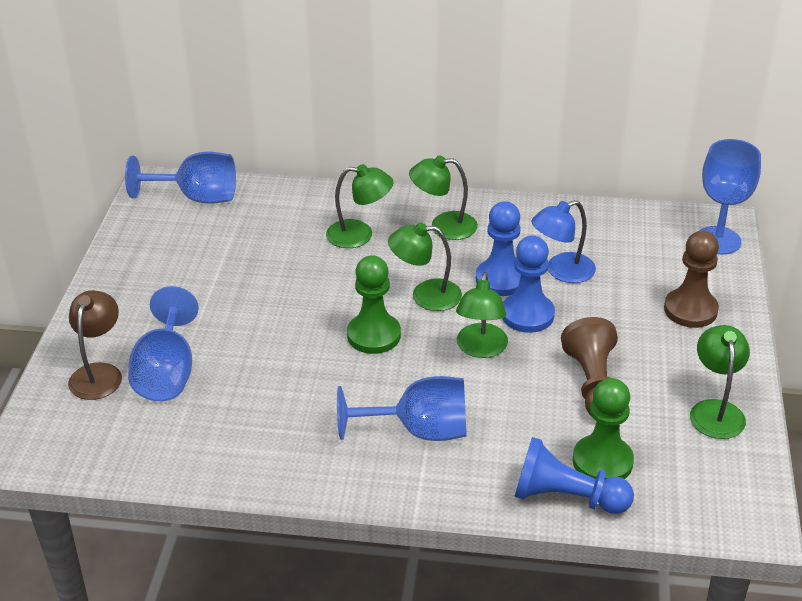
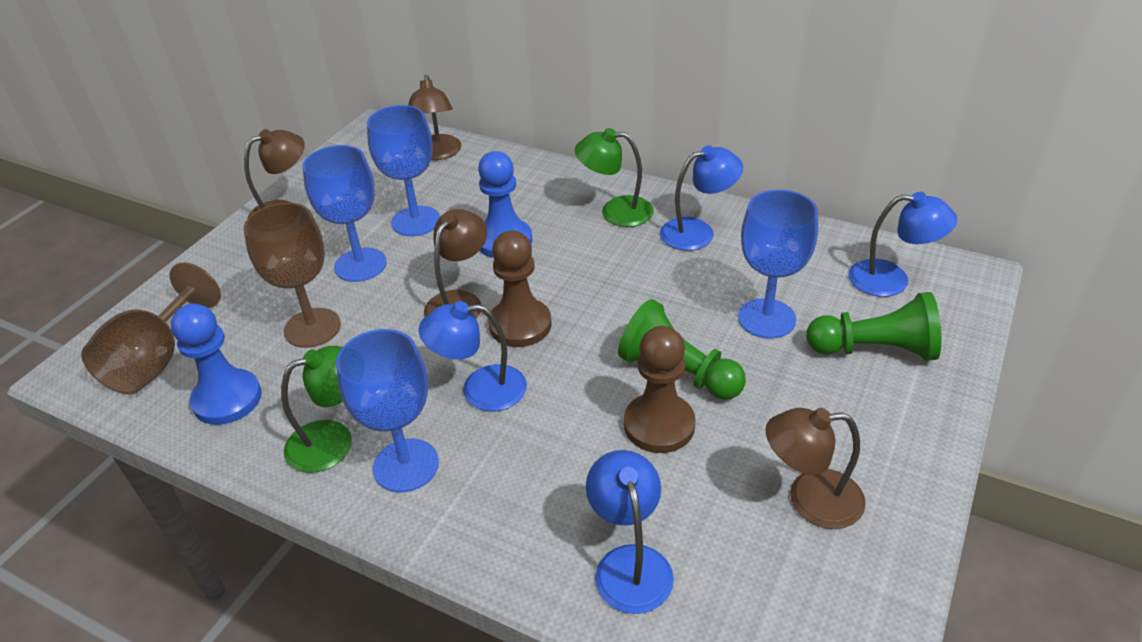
blue lamp: [531,200,596,283] = 1 -> [419,301,527,411] [586,450,674,614] [660,145,743,251] [849,192,957,297] = 4
blue pawn: [476,201,521,296] [502,236,555,333] [514,437,634,514] = 3 -> [171,304,262,425] [478,151,532,258] = 2
brown goblet: none = 0 -> [81,262,221,394] [244,203,341,348] = 2
brown lamp: [68,290,122,400] = 1 -> [244,129,305,218] [408,75,461,160] [424,209,487,319] [766,408,866,529] = 4
green lamp: [326,164,394,248] [388,222,462,311] [409,156,478,240] [456,272,508,358] [690,325,750,439] = 5 -> [281,346,352,473] [575,128,654,227] = 2

